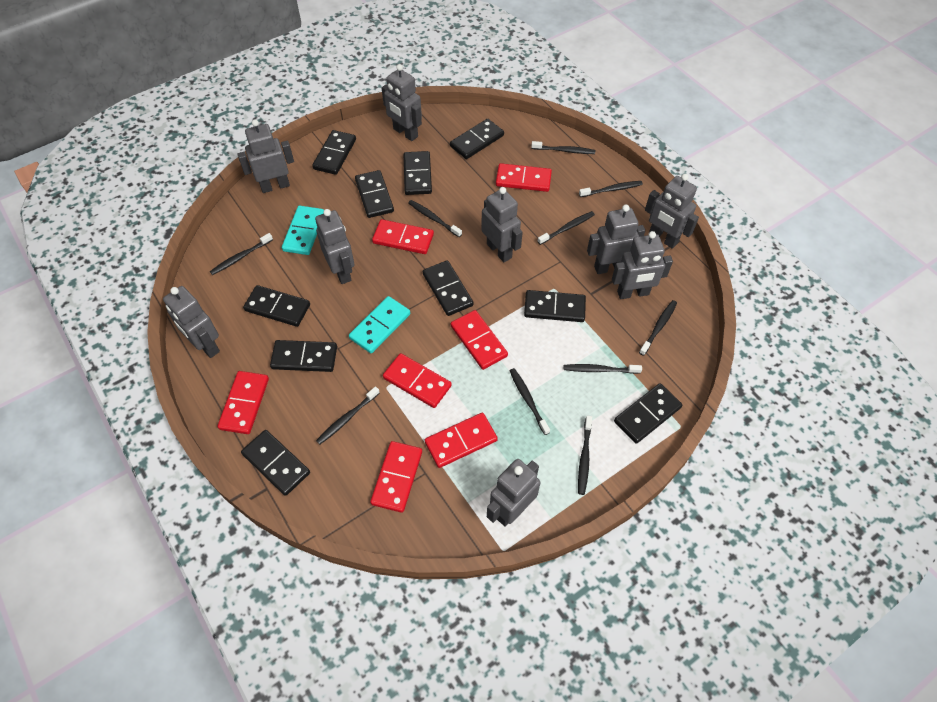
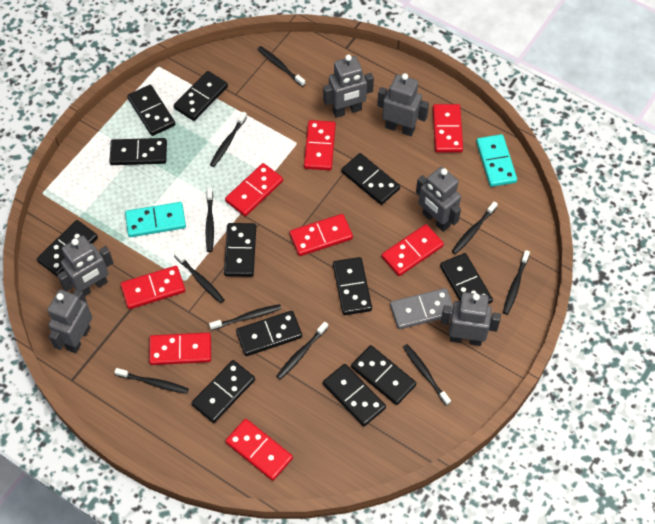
black domino: [241,430,310,496] [243,285,310,327] [270,340,337,372] [312,130,356,175] [355,170,394,218] [404,151,432,195] [423,260,474,316] [450,119,504,159] [524,290,586,322] [614,383,682,444] = 10 -> [37,220,98,277] [109,138,167,165] [127,85,175,136] [174,71,228,121] [191,360,255,423] [224,223,256,277] [236,311,302,356] [323,364,386,427] [333,257,372,315] [341,153,400,205] [351,345,416,405] [440,253,493,304] = 12
grey domino: none = 0 -> [390,288,453,329] = 1
grey robot: [163,286,220,358] [238,119,294,193] [315,209,355,284] [382,64,422,141] [481,187,523,262] [487,459,541,527] [587,204,645,274] [612,231,673,299] [645,174,699,249] = 9 -> [47,289,92,353] [57,235,113,296] [323,54,374,118] [377,73,429,136] [416,166,461,232] [441,292,501,346] = 6
red domino: [217,371,269,434] [370,441,422,513] [372,219,434,254] [383,353,452,408] [425,413,498,468] [451,310,508,370] [496,163,552,192] = 7 -> [120,266,185,309] [149,333,211,365] [225,163,283,216] [225,419,293,481] [290,214,353,256] [304,120,336,170] [381,224,444,276] [433,104,463,152] = 8

